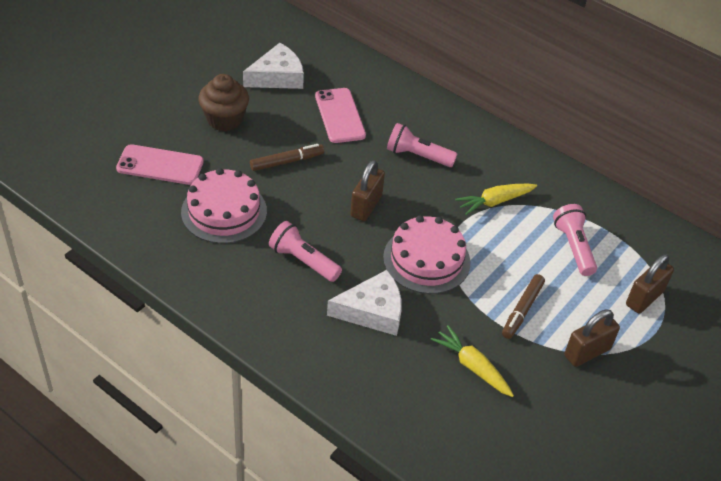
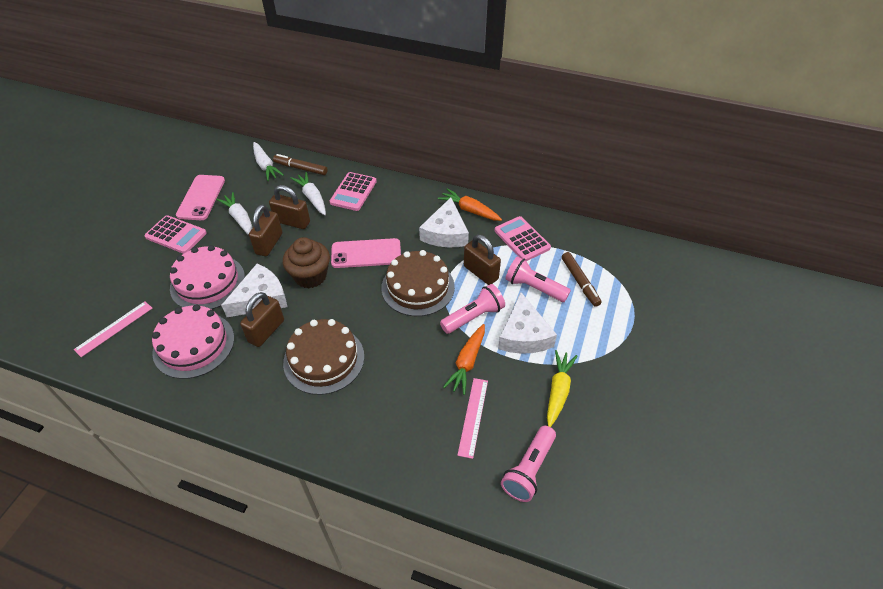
brown cake: none = 0 -> [283,319,364,395] [381,250,455,316] = 2
brown padlock: [350,160,385,221] [564,309,620,367] [626,254,674,314] = 3 -> [240,292,284,347] [249,205,282,256] [269,185,310,229] [464,235,501,285] = 4
orange carrot: none = 0 -> [438,188,502,221] [443,324,485,395] = 2
pink calculator: none = 0 -> [144,215,207,254] [330,172,377,211] [494,216,551,261] = 3
pink ruler: none = 0 -> [74,301,153,357] [457,378,488,459] = 2
white carrot: none = 0 -> [216,192,252,235] [253,142,284,181] [291,172,326,215] = 3
white cheese: [243,43,304,89] [327,270,402,336] = 2 -> [221,264,288,317] [419,197,469,247] [498,293,557,354] = 3
yellow carrot: [431,325,514,397] [455,183,537,215] = 2 -> [547,350,578,427] = 1

